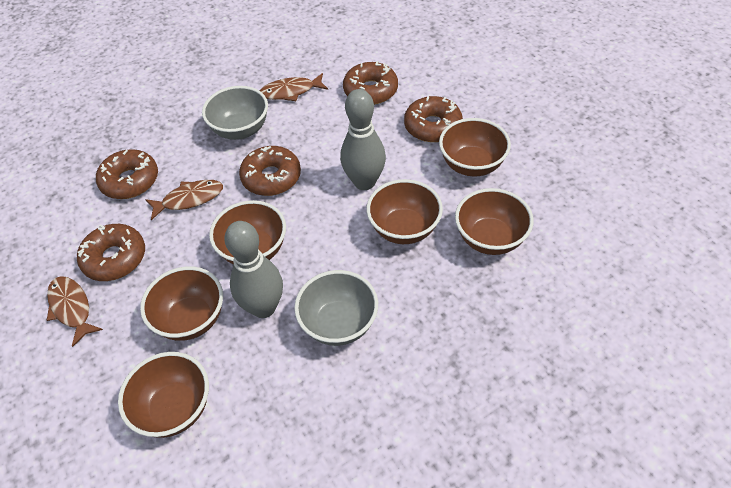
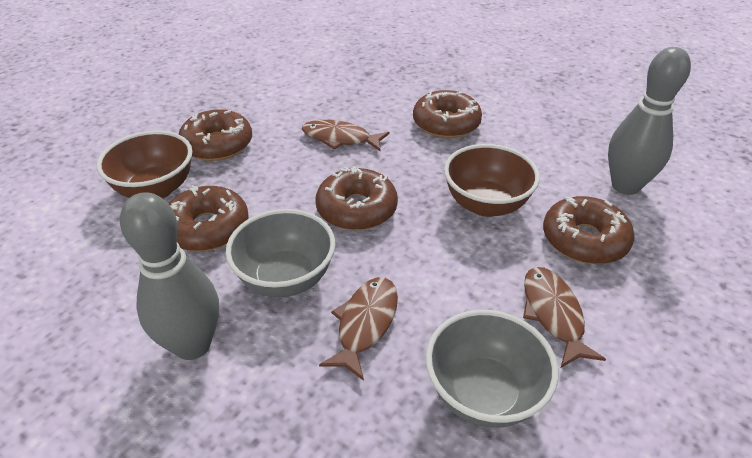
brown bowl: [118,352,209,438] [140,266,223,341] [209,200,286,264] [366,179,443,244] [439,118,511,177] [455,188,534,255] = 6 -> [97,130,192,199] [444,144,540,217] = 2

